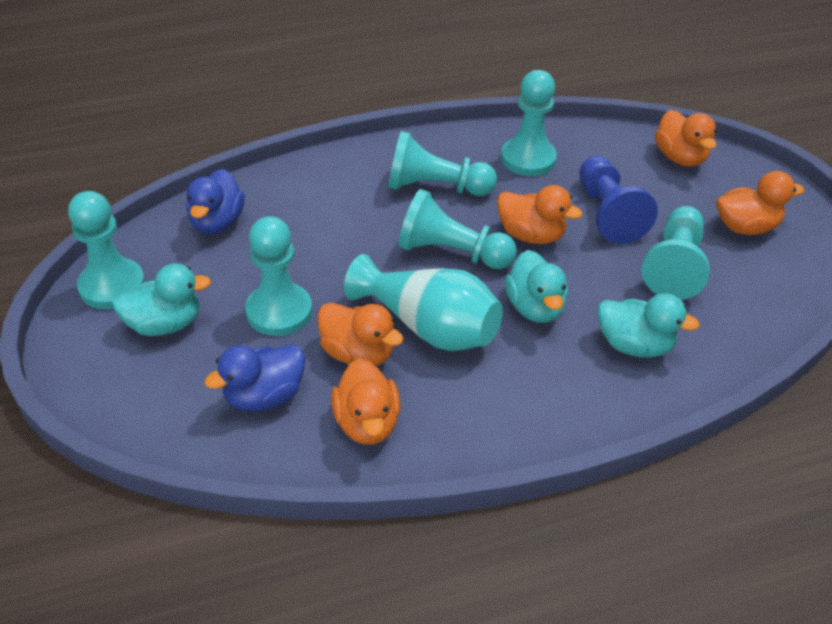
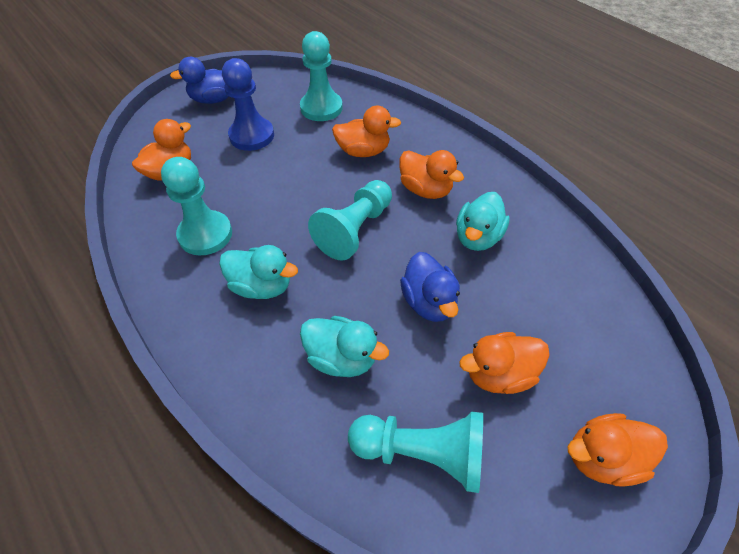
turquoise pawn: [68,191,145,309] [245,216,312,336] [388,131,497,196] [398,189,517,269] [501,70,557,176] [642,206,710,300] = 6 -> [161,157,232,255] [300,31,343,121] [308,180,392,261] [348,411,483,493] = 4
turquoise vase: [344,254,503,351] = 1 -> none = 0

